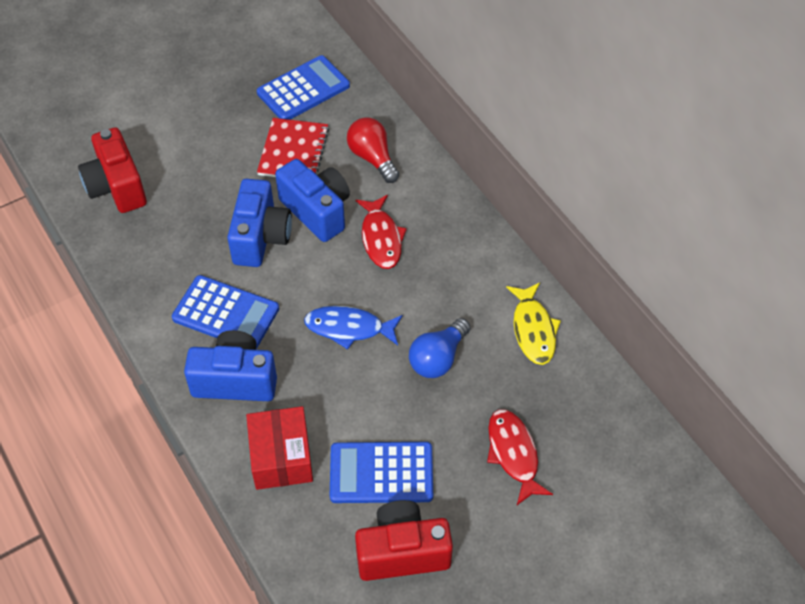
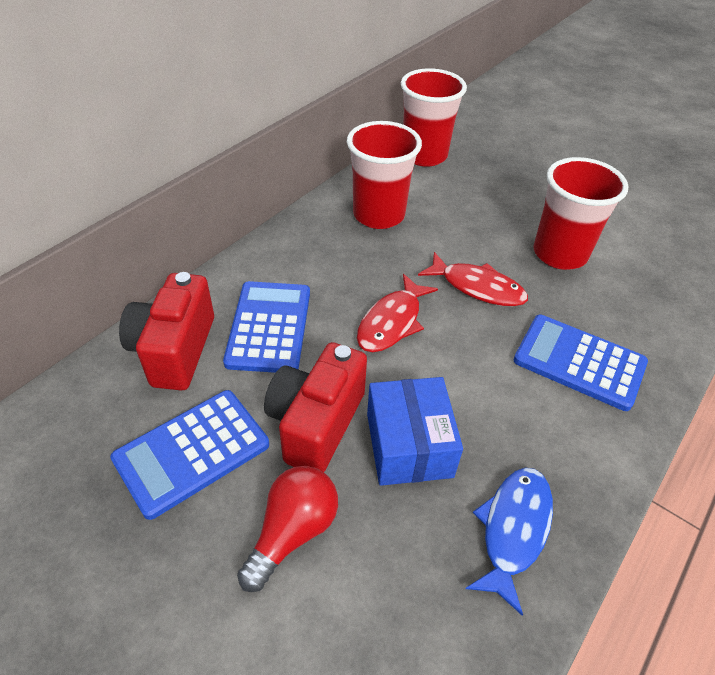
blue box: none = 0 -> [367,377,463,486] = 1
blue camera: [184,330,277,401] [227,179,292,267] [275,159,350,242] = 3 -> none = 0
blue light bulb: [409,318,470,378] = 1 -> none = 0
red box: [246,406,313,490] = 1 -> none = 0
red cup: none = 0 -> [347,121,422,229] [401,68,467,167] [533,157,629,270] = 3
red notebook: [257,118,329,177] = 1 -> none = 0
yellow fish: [506,282,561,365] = 1 -> none = 0

